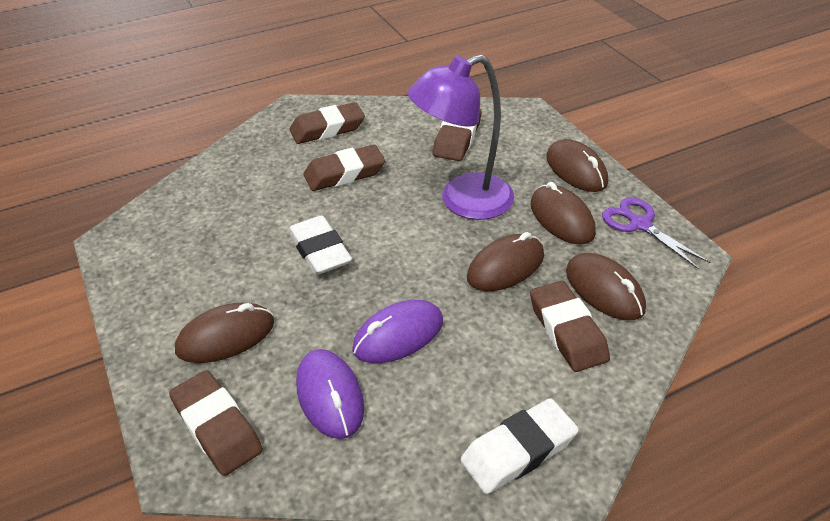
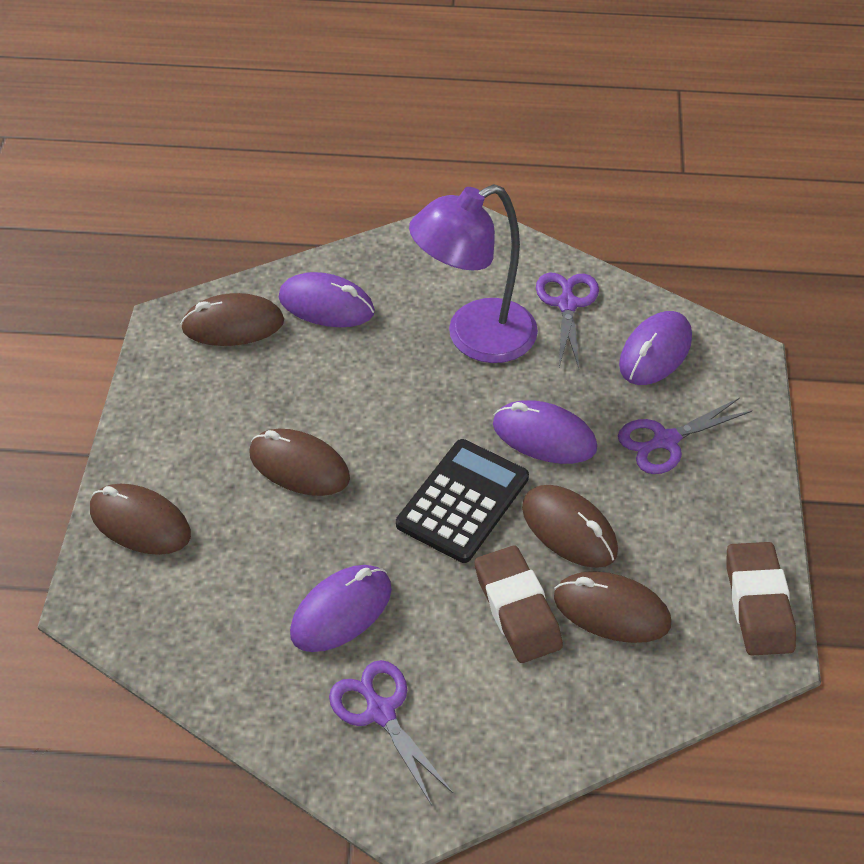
black calculator: none = 0 -> [396,439,529,563] = 1
brown eraser: [169,370,263,476] [289,102,365,144] [304,145,385,191] [433,109,482,161] [530,281,610,372] = 5 -> [475,546,563,663] [727,542,796,656] = 2
purple mouse: [296,349,364,439] [352,300,443,363] = 2 -> [279,272,375,327] [290,565,392,652] [493,401,597,464] [619,311,692,385] = 4
purple scissors: [602,197,710,270] = 1 -> [329,660,453,806] [536,273,599,368] [618,398,752,474] = 3
white eraser: [288,215,352,275] [461,398,579,494] = 2 -> none = 0

